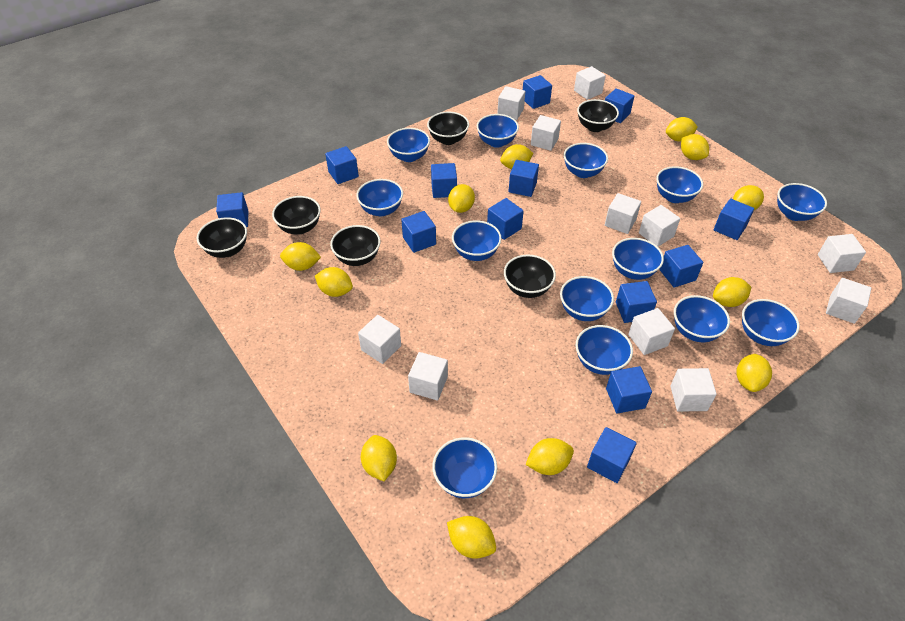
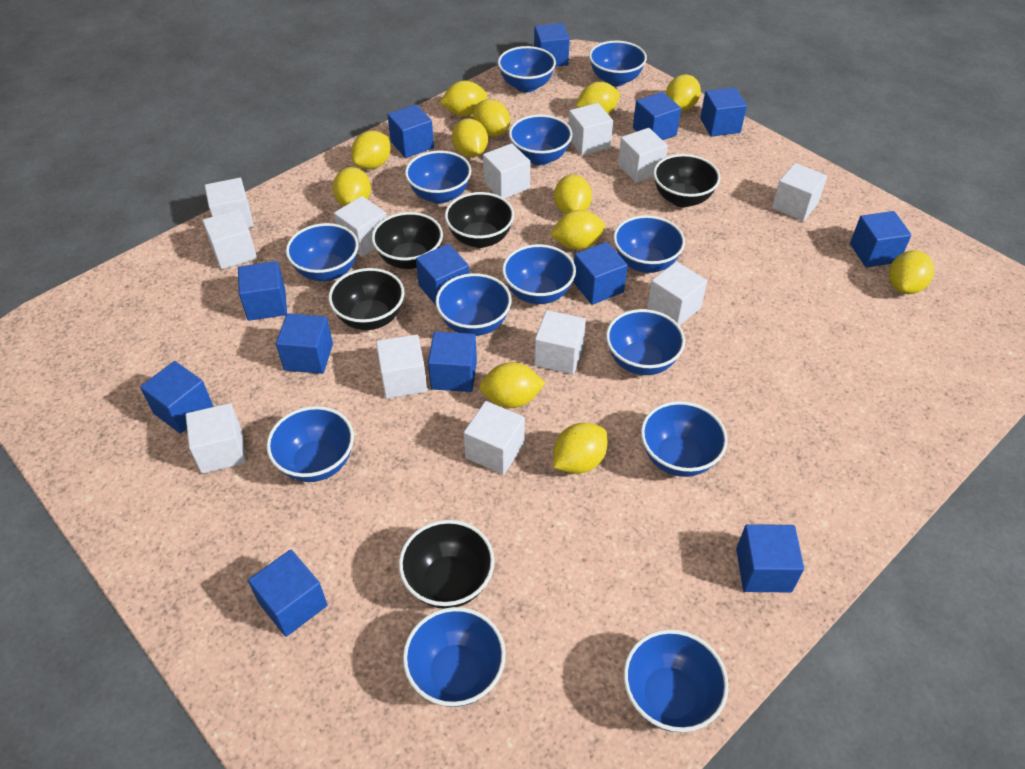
black bowl: [197,217,247,258] [272,196,321,235] [330,225,380,266] [427,112,469,145] [504,255,556,298] [577,99,619,132] = 6 -> [329,268,404,330] [371,212,443,269] [399,520,494,608] [445,192,514,248] [653,154,720,207] = 5
white cube: [358,315,401,364] [408,352,448,400] [497,86,525,120] [531,115,561,151] [574,66,606,100] [605,193,641,234] [628,308,675,355] [639,205,680,247] [670,368,717,412] [818,234,866,273] [826,278,871,324] = 11 -> [186,403,246,474] [203,209,257,269] [205,178,254,228] [334,196,386,257] [376,335,427,399] [464,401,525,475] [483,143,530,199] [534,310,586,374] [568,103,613,155] [618,128,668,183] [647,261,707,326] [772,163,827,221] = 12

